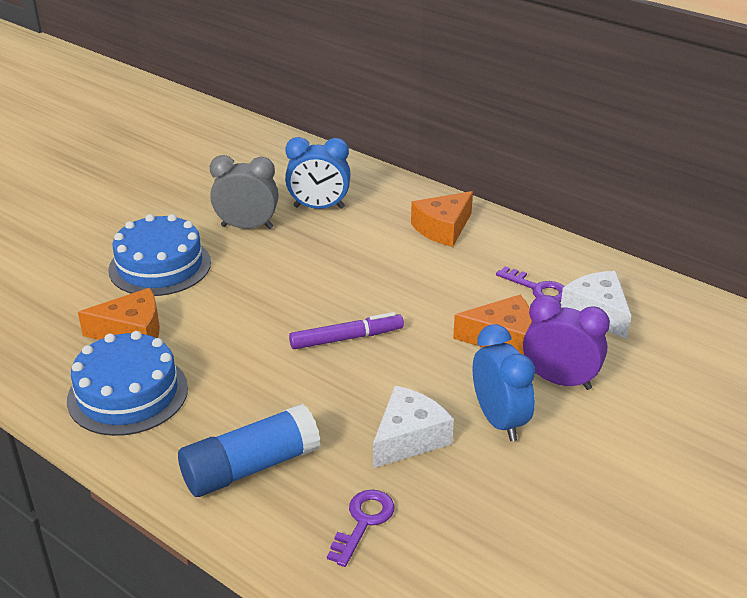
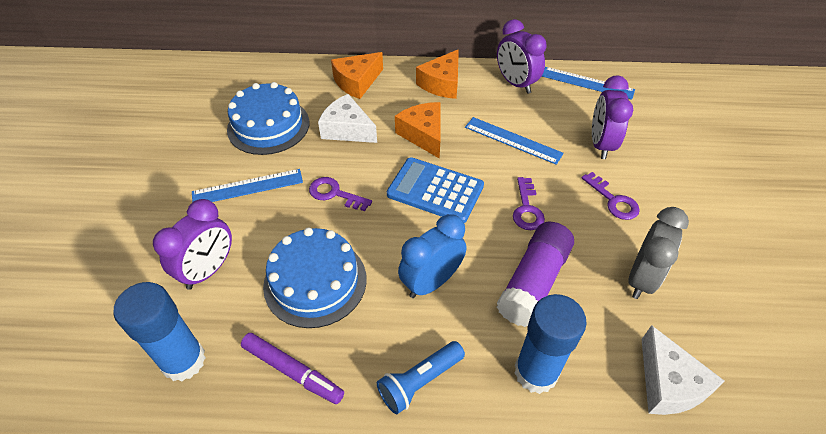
blue calculator: none = 0 -> [387,157,484,223] = 1
blue clock: [285,137,351,209] [473,324,535,441] = 2 -> [398,214,467,298] = 1
blue flashlight: none = 0 -> [377,341,465,414] = 1
blue glue stick: [178,404,320,497] = 1 -> [113,282,206,381] [514,294,587,394] = 2
blue ruler: none = 0 -> [192,169,303,202] [465,117,564,165] [542,67,635,100] = 3
purple clock: [523,295,610,390] = 1 -> [153,199,232,290] [497,19,546,94] [592,75,633,159] = 3
purple glue stick: none = 0 -> [496,222,574,327] = 1
purple key: [327,490,394,567] [496,266,565,302] = 2 -> [309,177,372,211] [513,177,545,230] [582,172,640,220] = 3

